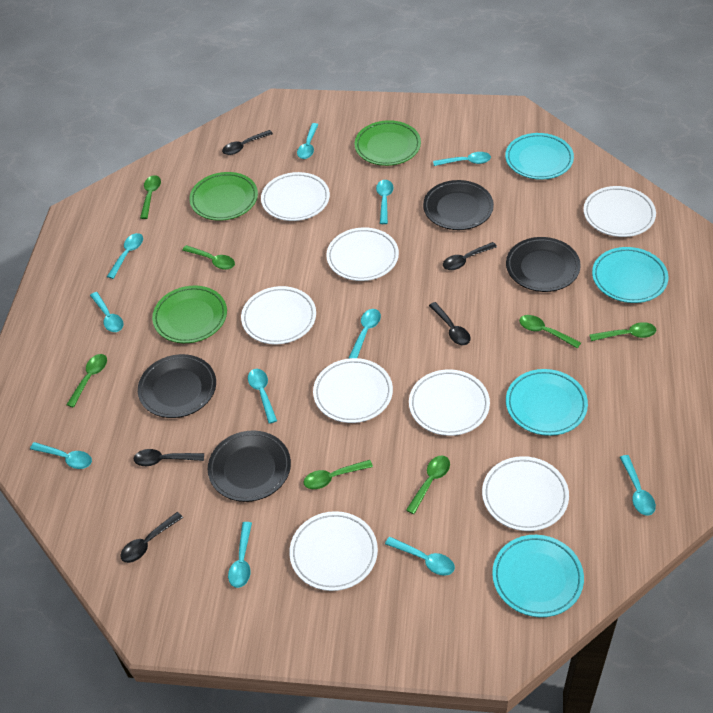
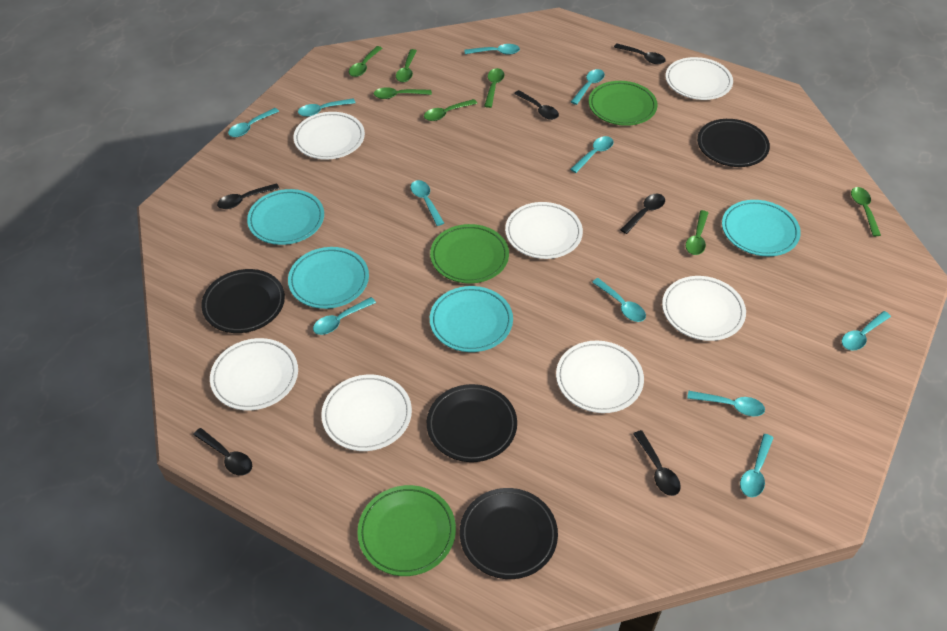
black spoon: [120,512,183,563] [134,449,204,466] [222,130,273,155] [429,302,470,345] [443,242,497,270] = 5 -> [193,428,252,476] [217,183,280,209] [514,90,559,120] [614,43,666,64] [620,194,665,234] [633,430,681,496] = 6
white plate: [241,286,316,344] [261,172,330,221] [289,511,378,591] [313,358,393,423] [326,227,399,281] [409,369,490,436] [482,456,569,531] [583,186,656,237] = 8 -> [210,338,298,410] [294,112,365,160] [321,375,412,451] [505,202,583,259] [556,341,644,413] [662,276,746,341] [666,57,733,100] = 7

